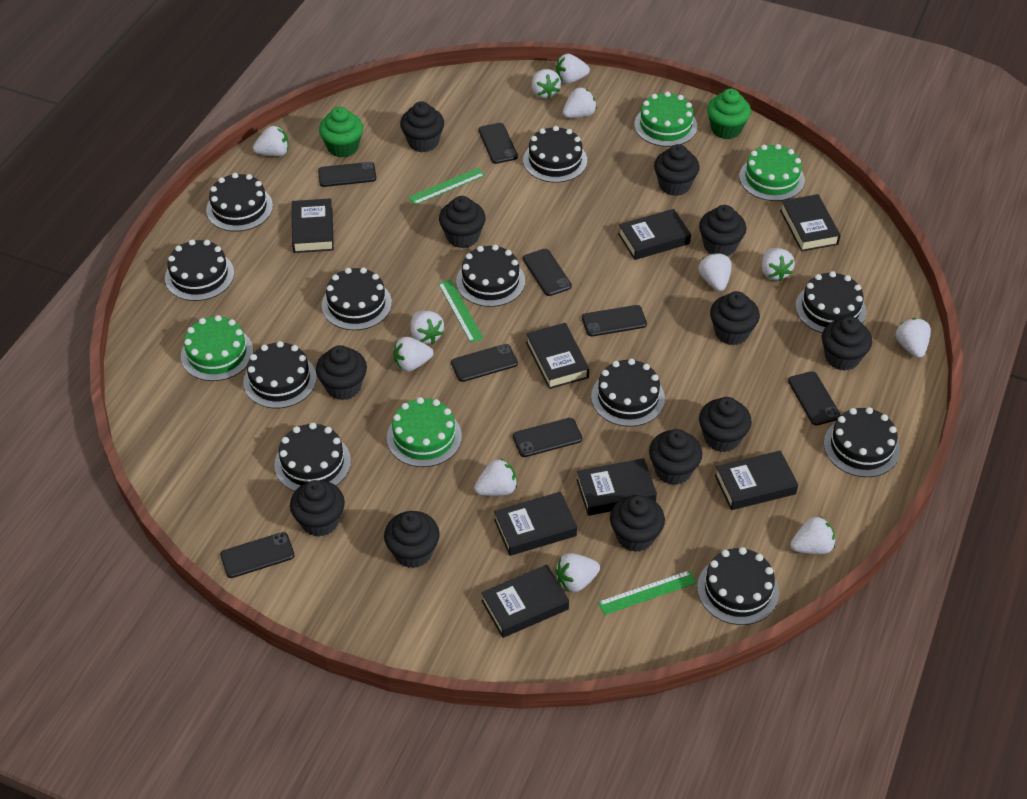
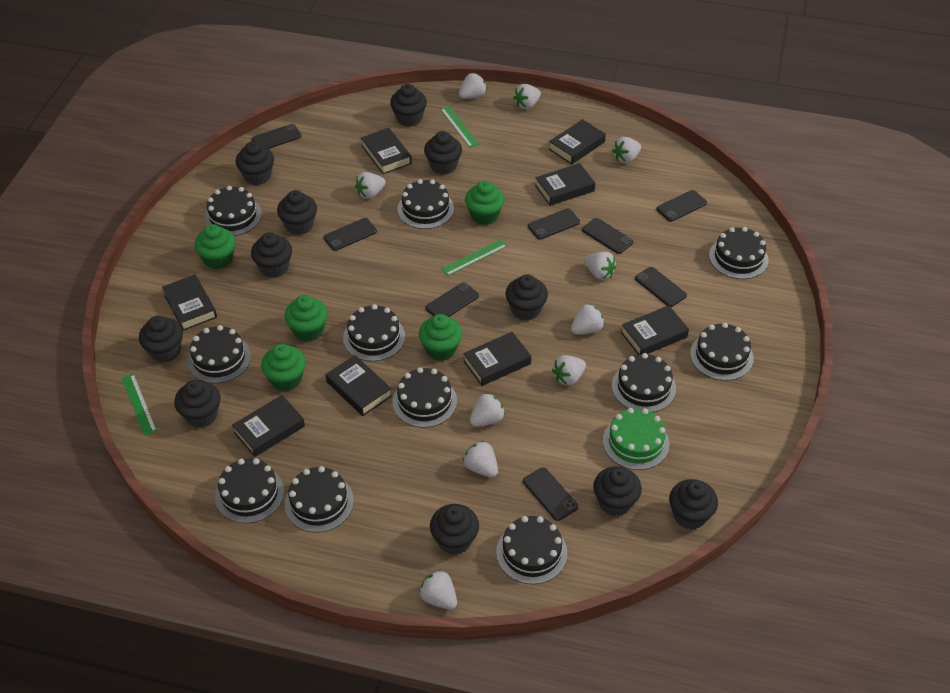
black cupcake: [290,480,345,537] [316,345,367,400] [384,511,440,568] [400,101,444,152] [439,196,486,248] [610,495,665,552] [649,429,702,485] [654,144,700,196] [699,205,746,256] [699,397,752,452] [710,291,760,345] [822,316,872,371] = 12 -> [139,316,183,363] [174,380,220,428] [236,141,274,185] [251,232,292,278] [277,190,317,235] [390,84,427,127] [424,131,462,175] [430,504,479,555] [506,274,548,321] [593,466,642,516] [669,479,718,529] = 11
green cake: [181,315,253,381] [387,397,462,467] [634,92,697,147] [739,144,805,201] = 4 -> [603,408,669,470] = 1
green cupcake: [319,107,363,158] [707,89,751,139] = 2 -> [194,224,236,269] [261,344,306,391] [285,295,328,342] [419,314,462,361] [465,181,505,225] = 5
white strawberry: [253,126,289,156] [393,337,433,372] [411,311,444,344] [474,459,517,496] [532,69,561,99] [555,553,600,592] [556,54,590,84] [563,88,597,118] [699,253,732,291] [762,248,795,281] [790,516,835,554] [896,318,931,358] = 12 -> [355,172,386,199] [419,570,457,610] [459,73,487,99] [463,441,498,477] [470,393,505,427] [513,84,541,109] [552,355,586,386] [571,304,604,334] [584,251,616,280] [612,137,641,163] = 10

